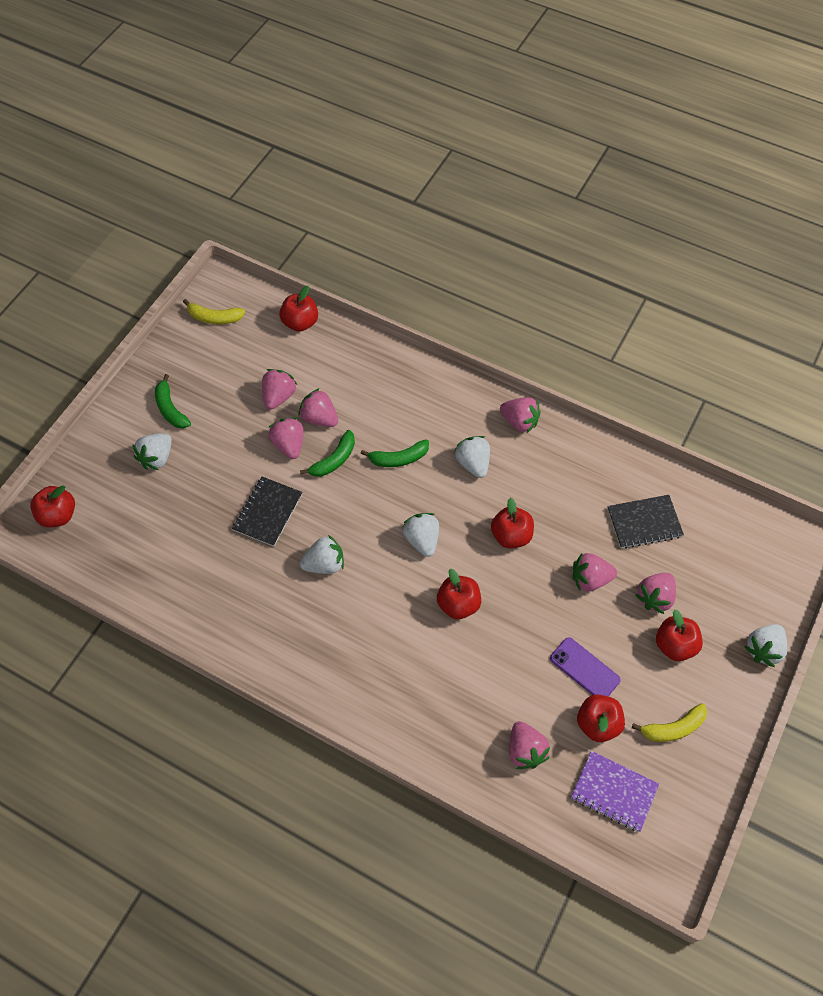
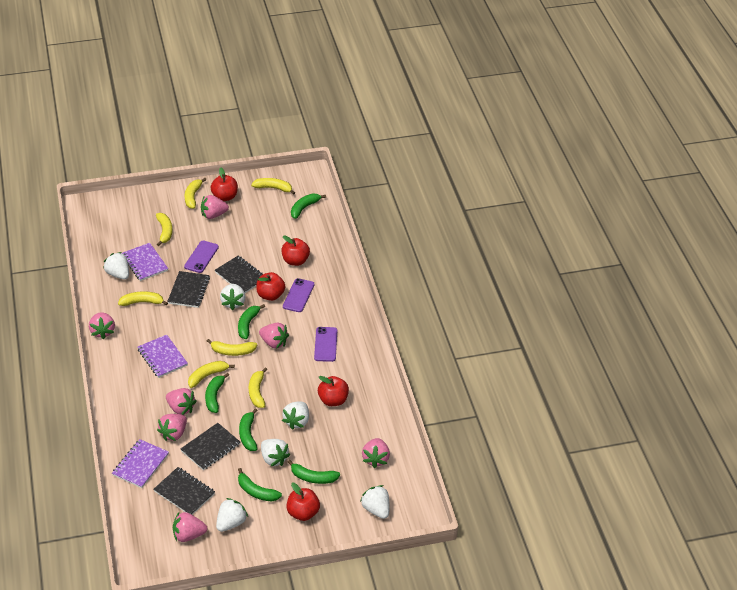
black notebook: [232,477,303,546] [607,495,684,548] = 2 -> [154,467,215,515] [167,271,210,308] [181,423,240,470] [215,256,263,293] = 4
green banana: [155,374,191,428] [300,430,355,477] [361,439,429,467] = 3 -> [205,373,229,413] [238,304,265,339] [238,468,282,501] [239,408,258,451] [288,460,340,484] [291,193,326,219] = 6
purple notebook: [571,751,659,832] = 1 -> [112,439,169,488] [122,243,168,281] [138,335,188,378] = 3
purple phone: [550,637,621,696] = 1 -> [184,241,219,273] [283,278,314,312] [314,327,337,362] = 3
red apple: [30,486,75,527] [279,286,318,332] [437,569,481,619] [491,498,534,548] [577,694,625,742] [656,609,703,661] = 6 -> [211,168,238,201] [256,272,285,301] [281,235,310,266] [286,483,320,521] [318,376,349,406] = 5
white strawberry: [133,433,172,470] [300,535,344,574] [403,513,439,557] [455,436,490,478] [744,624,787,667] = 5 -> [103,252,129,280] [216,498,248,532] [220,284,246,310] [261,439,290,467] [282,401,309,430] [360,485,390,519] = 6
yellow banana: [183,299,245,324] [632,703,707,742] = 2 -> [118,291,168,306] [156,213,172,246] [185,178,207,209] [188,361,235,388] [207,339,257,356] [249,367,268,408] [251,178,295,195] = 7

